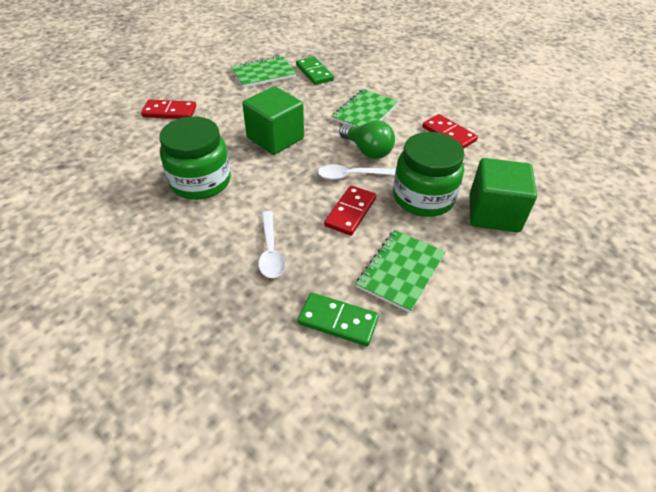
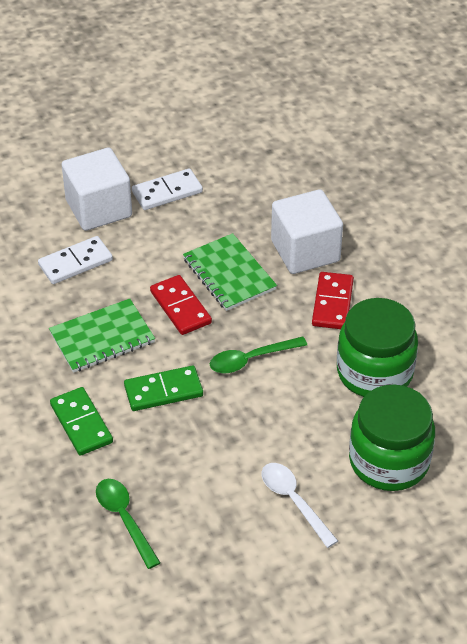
green cube: [242,86,304,155] [469,158,537,232] = 2 -> none = 0
green light bulb: [339,120,395,159] = 1 -> none = 0
green notebook: [231,56,296,88] [332,89,398,127] [356,230,446,313] = 3 -> [49,299,155,373] [183,233,277,311] = 2
green spoon: none = 0 -> [96,479,160,569] [210,336,307,373] = 2
red domino: [141,99,196,119] [324,185,376,236] [422,114,478,149] = 3 -> [150,275,212,335] [312,272,354,329] = 2
white cube: none = 0 -> [62,148,132,231] [271,189,343,274] = 2
white domino: none = 0 -> [38,236,113,284] [132,168,203,210] = 2
white spoon: [258,211,286,278] [318,164,396,180] = 2 -> [262,463,338,548] = 1

